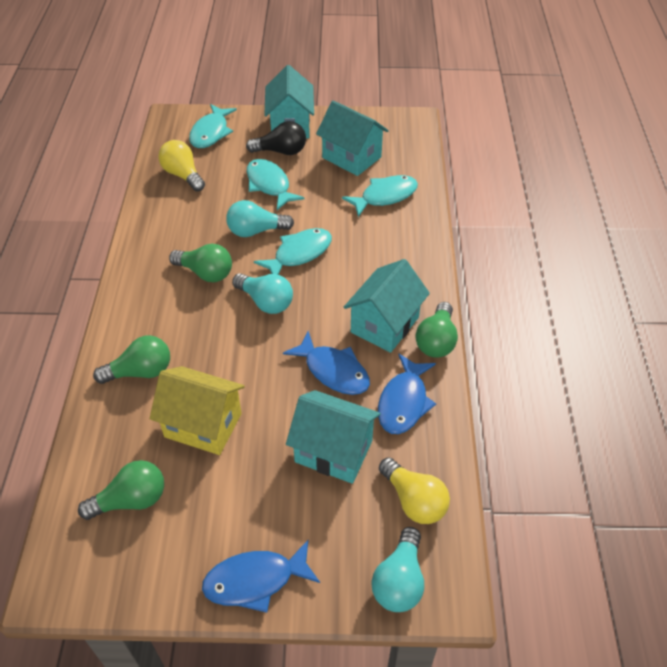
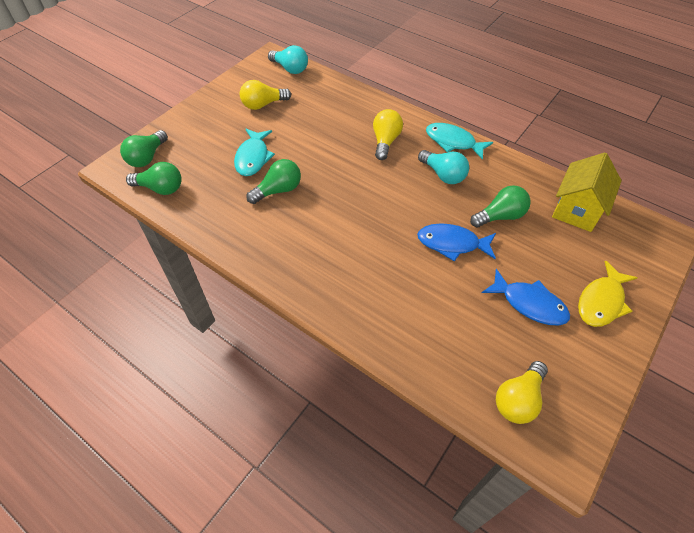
black light bulb: [246,121,306,155] = 1 -> none = 0
blue fish: [202,540,320,613] [283,331,370,395] [378,354,436,434] = 3 -> [417,223,496,262] [482,269,570,325] = 2
turquoise fish: [189,104,237,148] [247,159,305,210] [254,228,332,275] [342,175,418,217] = 4 -> [234,129,275,176] [426,123,493,160] = 2
turquoise house: [264,65,314,138] [286,390,381,484] [316,100,389,176] [344,259,430,353] = 4 -> none = 0
turquoise light bulb: [226,200,294,237] [232,273,293,314] [372,527,424,612] = 3 -> [268,45,308,74] [418,150,469,184] = 2
yellow fish: none = 0 -> [578,260,638,327] = 1
yellow light bulb: [158,140,205,191] [379,457,450,524] = 2 -> [240,80,291,110] [373,109,403,160] [496,361,548,424] = 3

